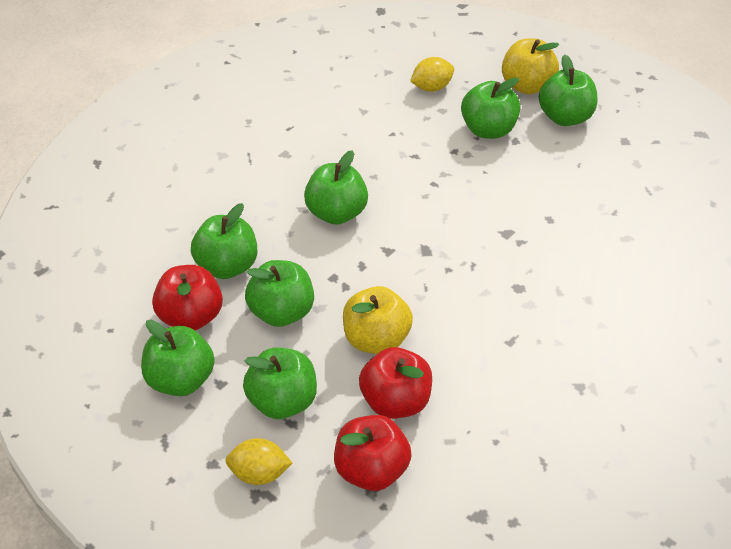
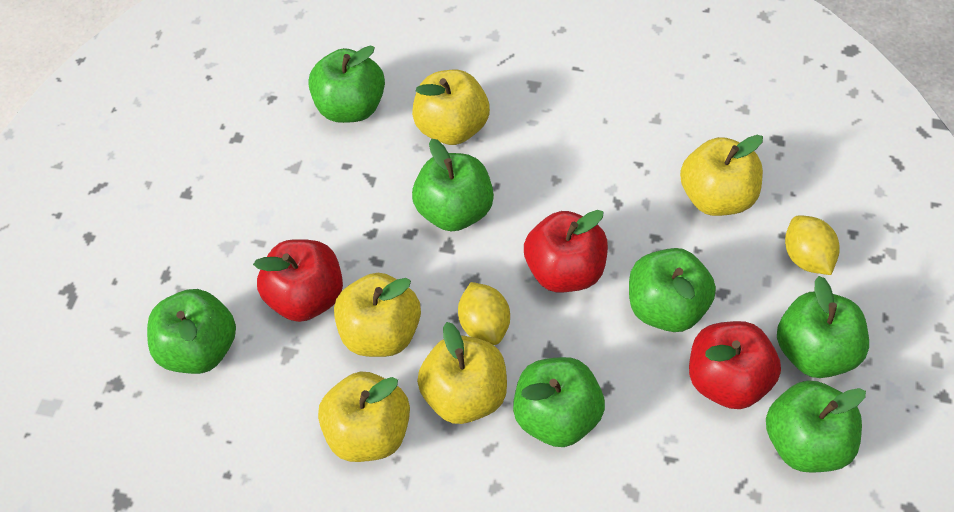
yellow apple: [343,286,413,354] [502,38,559,94] = 2 -> [318,372,410,462] [334,273,421,357] [412,70,490,145] [417,322,507,424] [680,135,763,216] = 5

